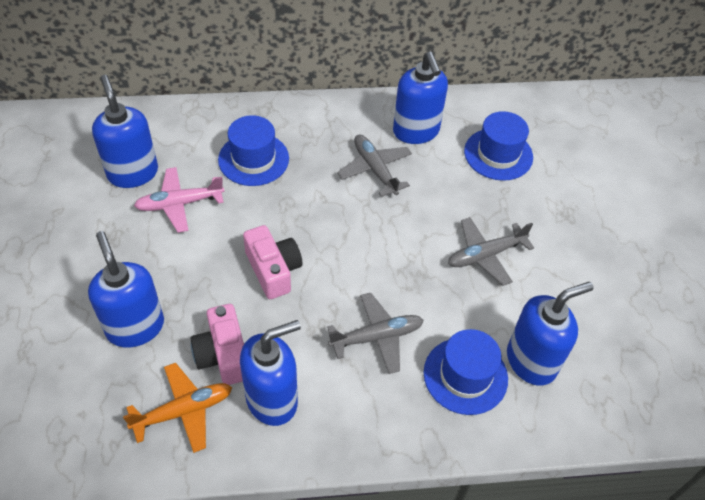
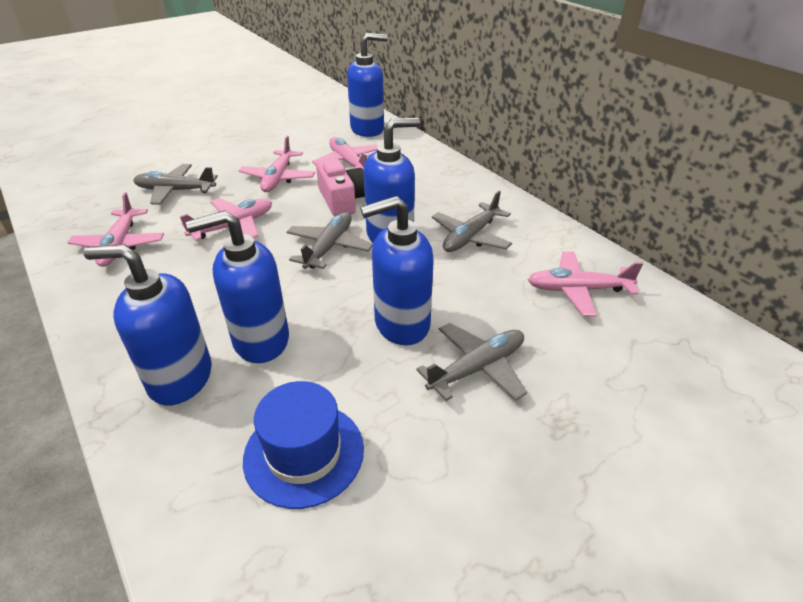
blue hat: [218,115,289,186] [424,329,508,415] [464,111,533,181] = 3 -> [243,381,364,509] = 1
grey plane: [327,293,424,374] [337,135,412,197] [448,217,534,286] = 3 -> [133,164,218,205] [286,212,373,269] [416,323,527,401] [432,191,512,252] = 4
orange plane: [123,363,232,453] = 1 -> none = 0
pink camera: [190,304,244,385] [243,225,302,299] = 2 -> [316,158,365,216] = 1
pink plane: [134,167,225,233] = 1 -> [67,193,164,267] [180,198,272,241] [239,136,315,192] [312,137,378,171] [528,251,643,316] = 5

